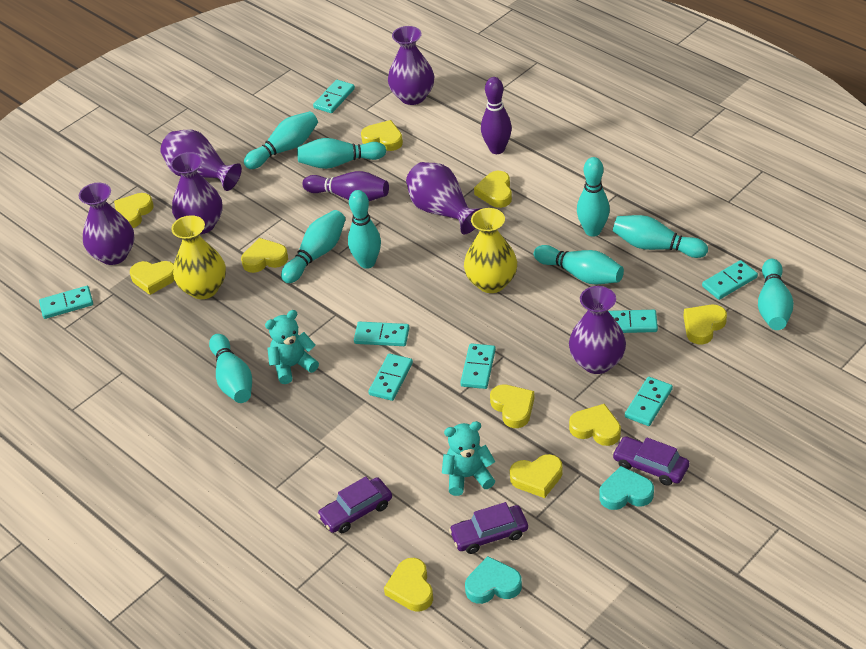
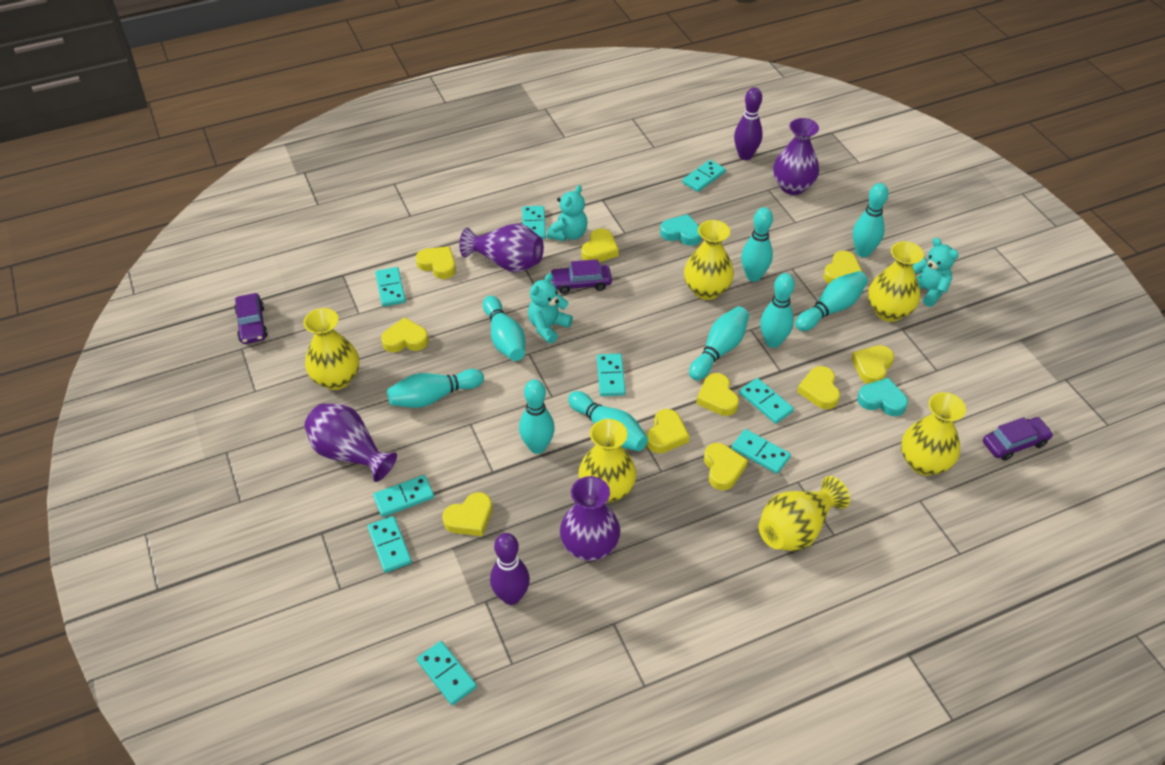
purple vase: [79,183,134,265] [160,130,242,191] [170,152,223,234] [388,26,434,105] [406,162,481,234] [569,286,626,374] = 6 -> [304,403,397,482] [459,223,544,272] [560,476,620,561] [773,118,819,195] = 4
turquoise domino: [39,286,93,319] [313,80,355,113] [354,322,409,346] [368,353,413,401] [460,343,496,389] [609,310,658,333] [625,377,673,426] [702,260,758,300] = 8 -> [368,516,412,573] [373,475,434,517] [375,267,406,307] [417,641,477,705] [522,206,546,239] [597,354,626,396] [682,160,726,192] [732,429,791,474] [739,378,794,424] = 9
turquoise teddy bear: [265,310,319,384] [442,421,495,496] = 2 -> [528,273,573,344] [547,185,588,241] [913,238,959,307] = 3
yellow vase: [171,215,226,299] [464,208,517,293] = 2 -> [304,308,359,390] [578,419,637,503] [684,220,734,300] [759,476,850,551] [868,241,924,322] [901,392,966,476] = 6

